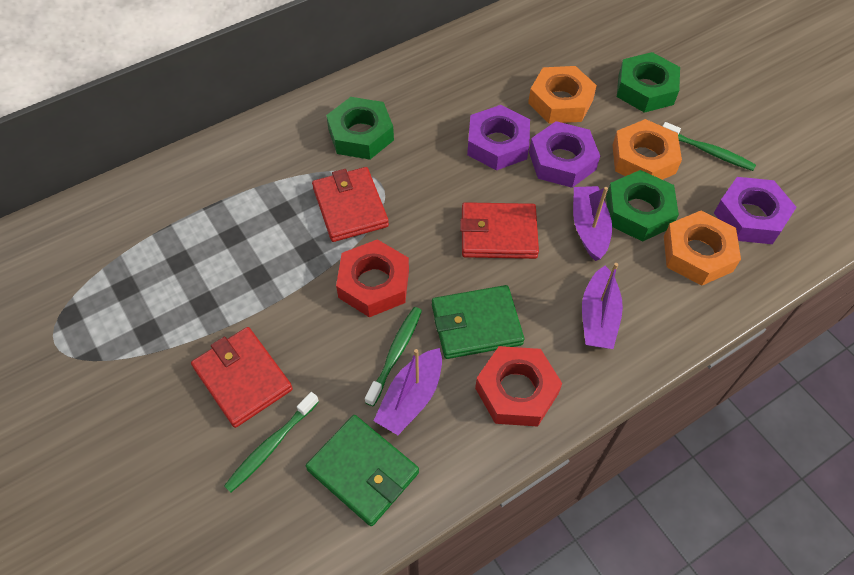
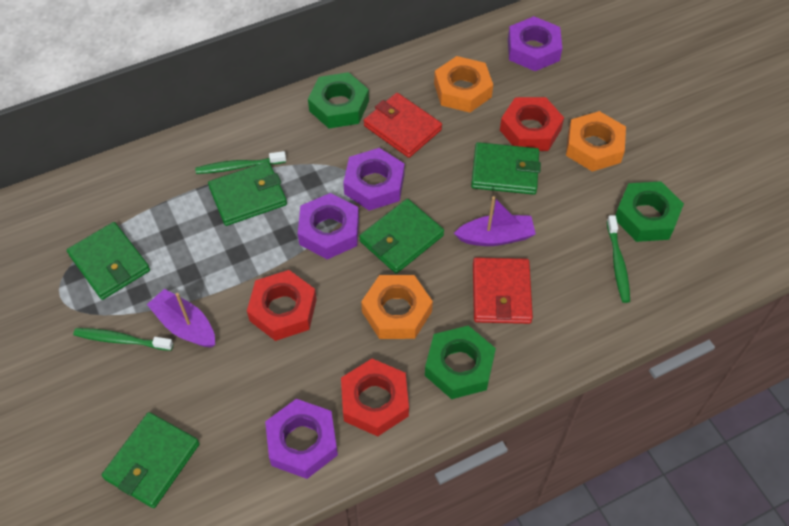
green wallet: [306,415,419,526] [432,285,524,359] = 2 -> [67,222,150,300] [102,412,200,508] [208,162,287,226] [359,199,444,274] [471,142,541,195] = 5
purple boat: [374,348,442,435] [573,186,612,261] [582,263,623,349] = 3 -> [147,289,215,347] [454,196,536,246] = 2
purple nut: [467,105,530,170] [529,121,600,188] [714,177,797,244] = 3 -> [265,399,338,479] [298,193,359,259] [343,148,405,211] [508,16,562,71] = 4
red nut: [336,239,409,317] [475,346,562,427] = 2 -> [247,270,317,341] [341,359,409,436] [500,97,564,151] = 3
red wallet: [191,327,293,428] [312,167,389,242] [460,202,539,259] = 3 -> [364,93,442,158] [473,258,533,324] = 2

